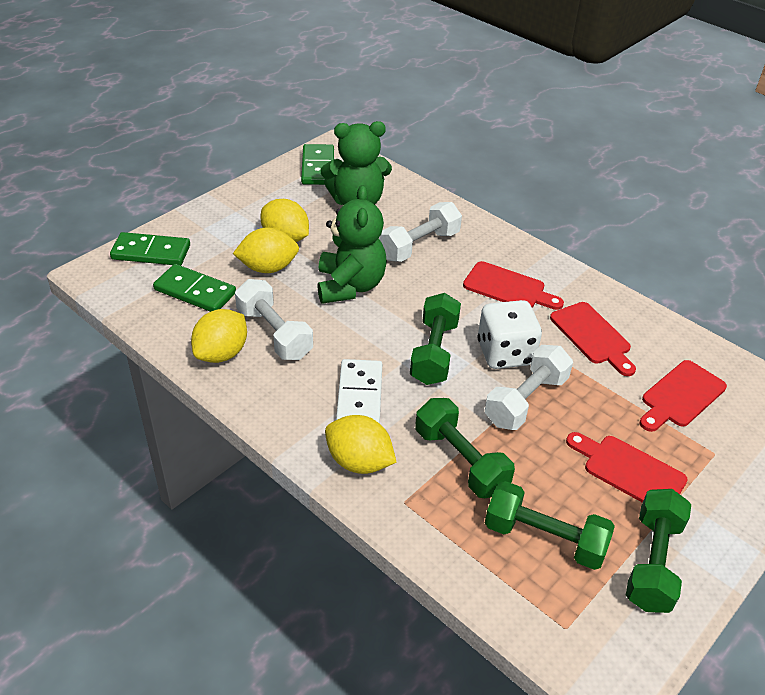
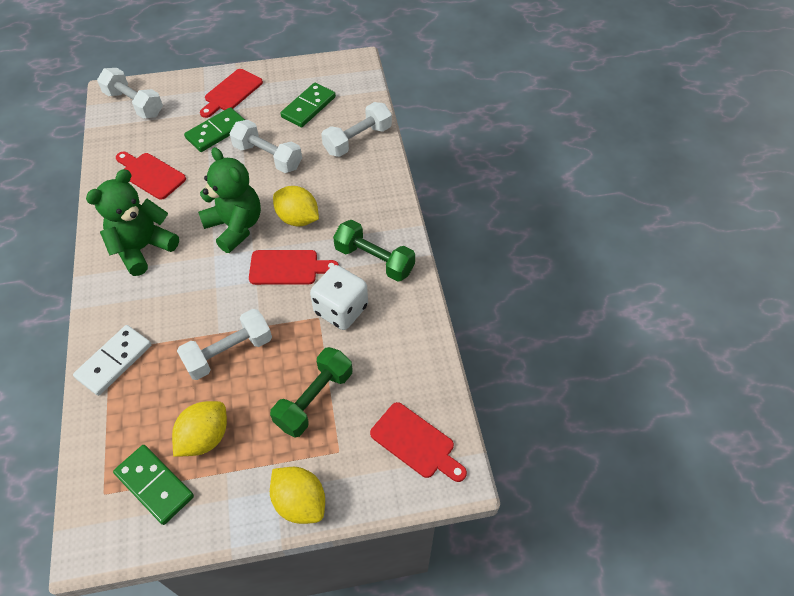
green dumbbell: [410,293,461,385] [415,398,515,498] [485,481,615,570] [626,489,691,613] = 4 -> [270,347,352,437] [333,220,415,282] = 2
white dumbbell: [235,279,313,360] [379,202,462,262] [485,345,573,430] = 3 -> [97,68,163,119] [177,309,272,380] [230,120,302,173] [321,102,392,157] = 4
yellow lemon: [191,309,247,363] [233,228,299,273] [261,199,309,242] [325,415,396,474] = 4 -> [172,401,227,457] [270,467,325,524] [273,186,319,226] = 3

